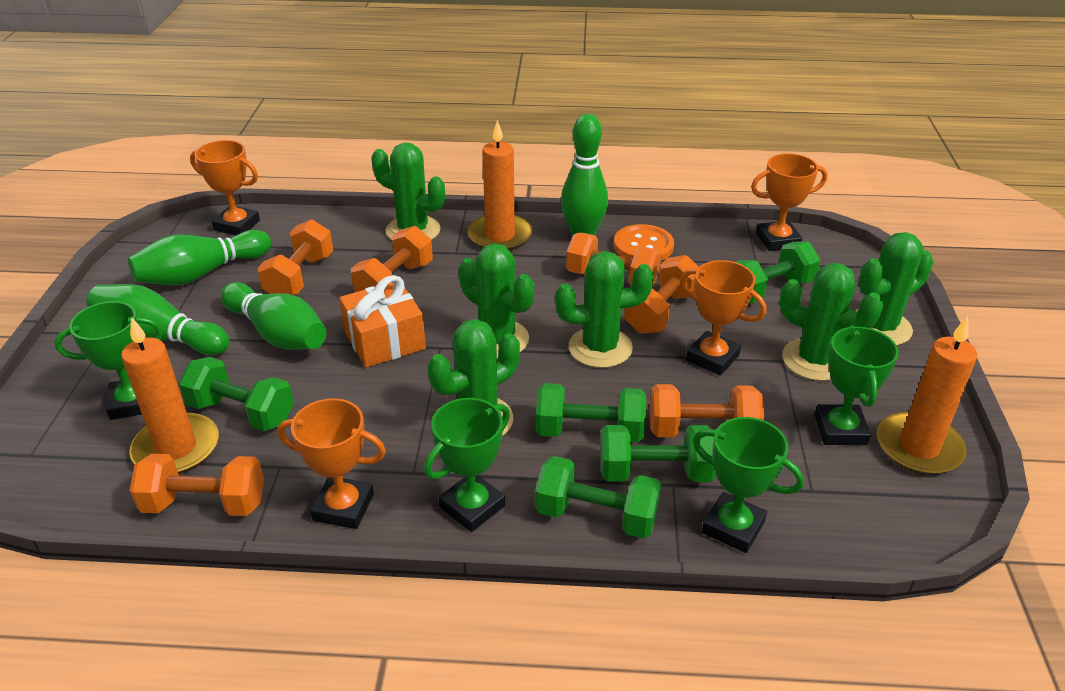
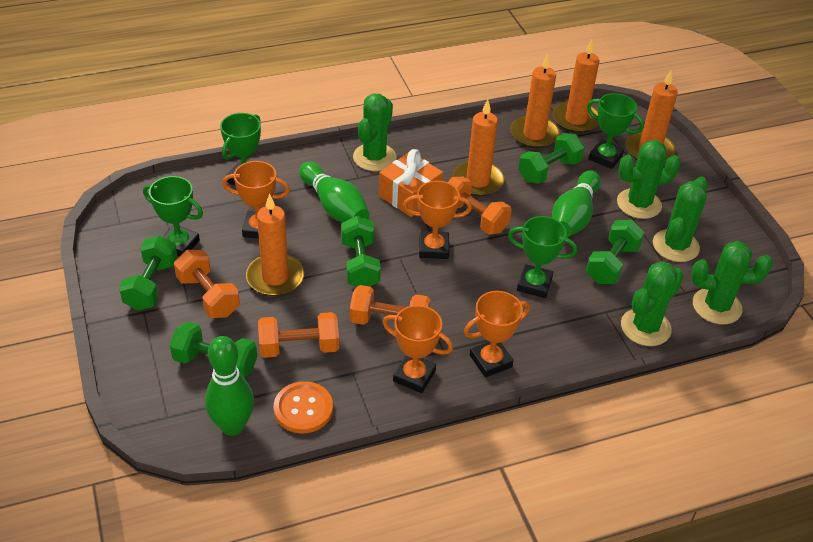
green bowling pin: [87,284,230,355] [128,230,271,285] [221,282,327,350] [561,114,608,236] = 4 -> [205,336,254,436] [299,162,369,222] [552,170,601,237] = 3
green cactus: [371,143,445,240] [428,319,520,436] [459,243,534,359] [555,251,654,368] [779,263,883,381] [855,232,934,346] = 6 -> [353,93,396,171] [617,140,681,219] [621,261,683,346] [653,177,708,262] [691,241,773,325] = 5
orange candle: [121,317,219,474] [468,120,533,251] [877,316,977,475] = 3 -> [246,193,304,296] [452,99,504,197] [510,54,560,148] [553,40,600,133] [625,70,678,162] = 5
orange dumbbell: [130,454,264,516] [257,219,333,295] [351,226,433,292] [566,233,661,287] [624,255,699,334] [650,384,764,437] = 6 -> [174,250,240,318] [258,312,339,358] [350,285,430,325] [448,177,512,235] = 4

